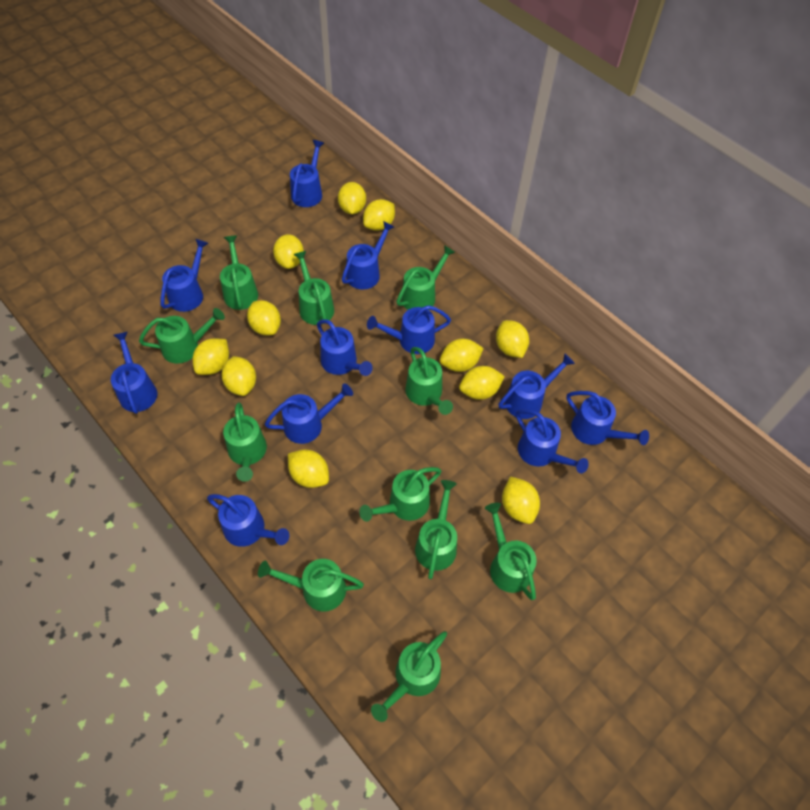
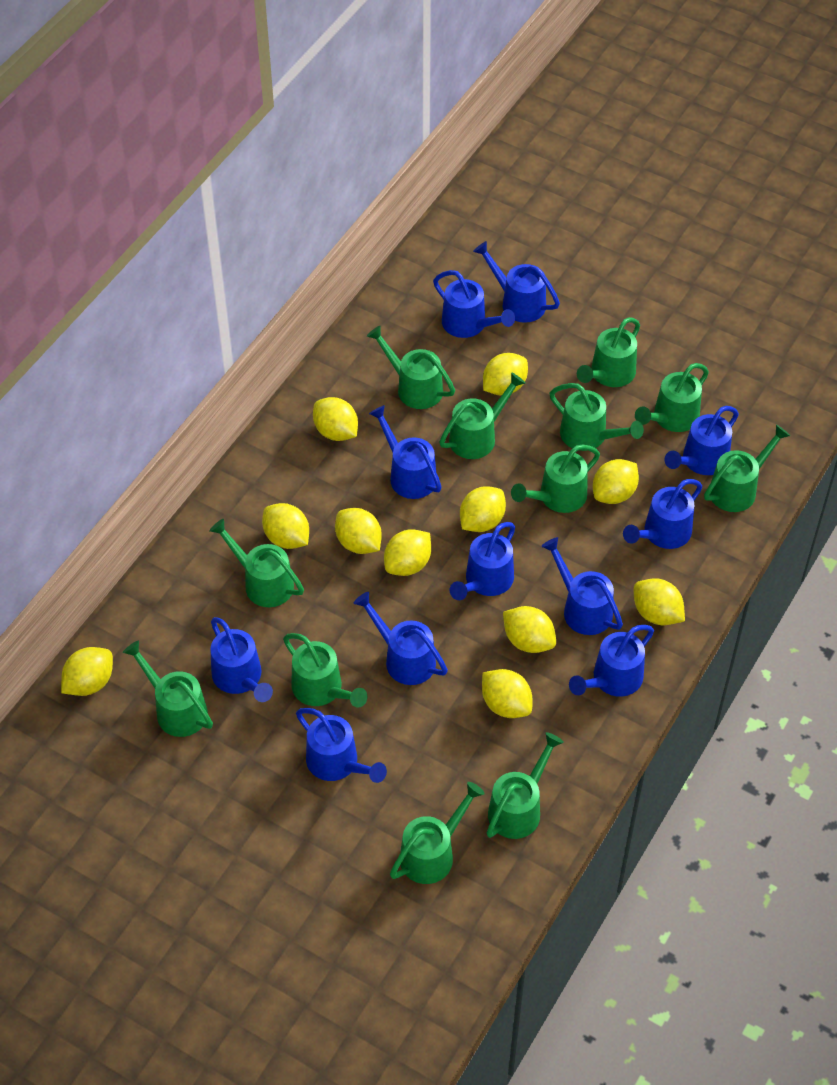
green watering can: [139,308,225,364] [220,236,258,310] [223,403,267,482] [258,559,364,611] [293,251,334,325] [359,467,441,522] [371,631,447,722] [396,245,455,310] [405,347,453,415] [415,480,457,579] [485,503,537,600] = 11 -> [123,641,213,737] [209,519,304,607] [283,633,368,708] [367,326,455,409] [390,782,485,884] [439,372,525,459] [487,732,564,839] [511,445,600,513] [549,383,644,451] [577,317,640,387] [635,363,709,432] [704,424,790,512] = 12

